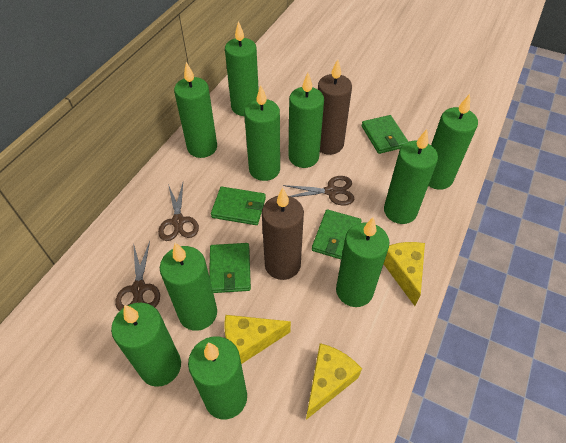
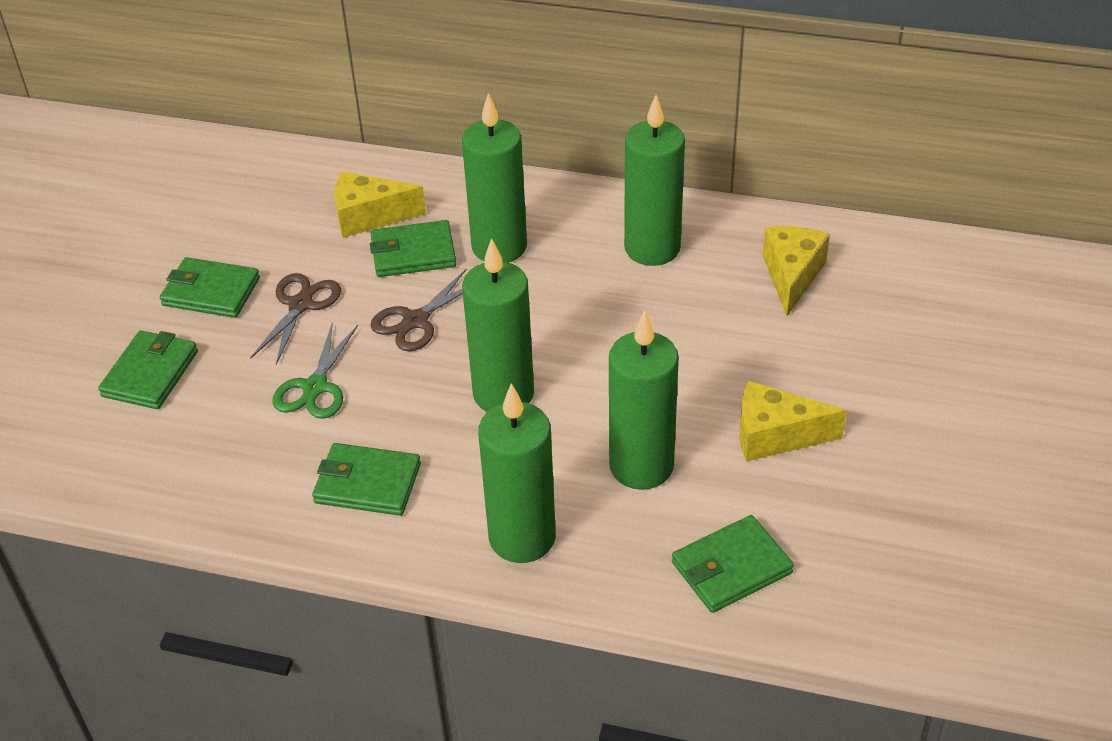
brown candle: [262,188,304,280] [318,59,352,155] = 2 -> none = 0
brown scissors: [115,241,160,311] [158,183,199,241] [283,176,354,206] = 3 -> [250,273,341,365] [370,269,467,351] = 2
green candle: [111,303,181,387] [160,242,217,331] [174,62,217,158] [188,337,247,419] [225,21,259,116] [244,86,280,181] [289,73,324,168] [336,217,389,307] [384,129,438,224] [428,94,478,190] = 10 -> [462,93,527,263] [462,238,534,412] [478,383,556,563] [609,310,679,490] [624,95,685,266] = 5
green scissors: none = 0 -> [272,322,358,419] = 1
green wallet: [209,243,251,293] [211,187,266,225] [312,209,362,259] [362,115,409,154] = 4 -> [98,331,198,409] [160,257,260,318] [312,443,421,516] [370,220,456,277] [672,515,794,613] = 5

